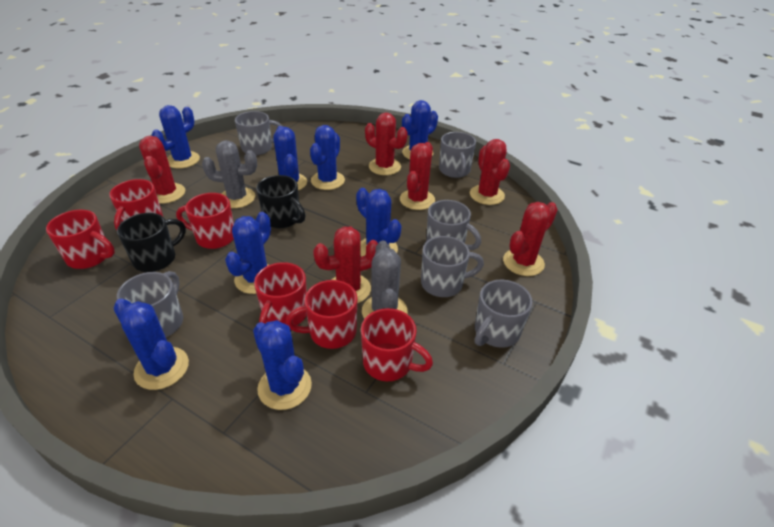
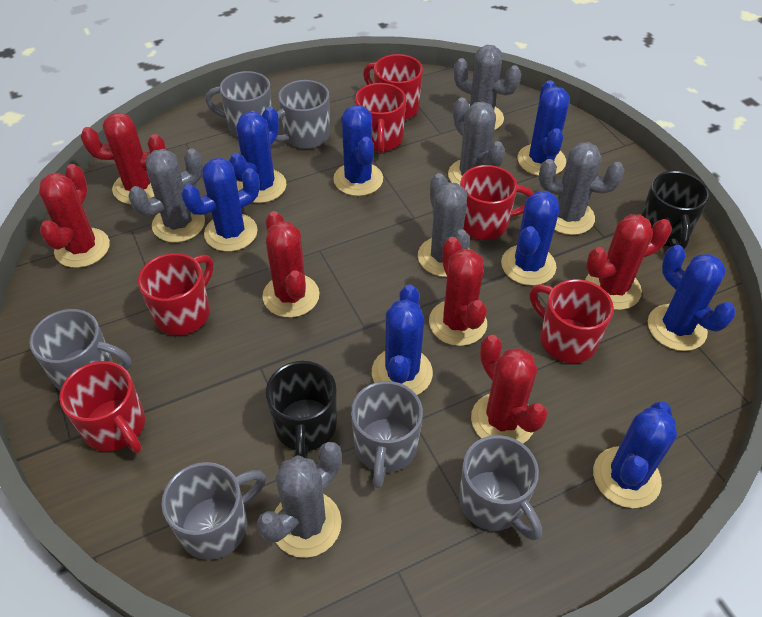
grey cactus: [202,140,257,208] [362,240,408,319] = 2 -> [128,149,205,242] [257,442,342,558] [418,173,470,277] [448,98,505,185] [454,45,521,130] [539,142,624,235] = 6

